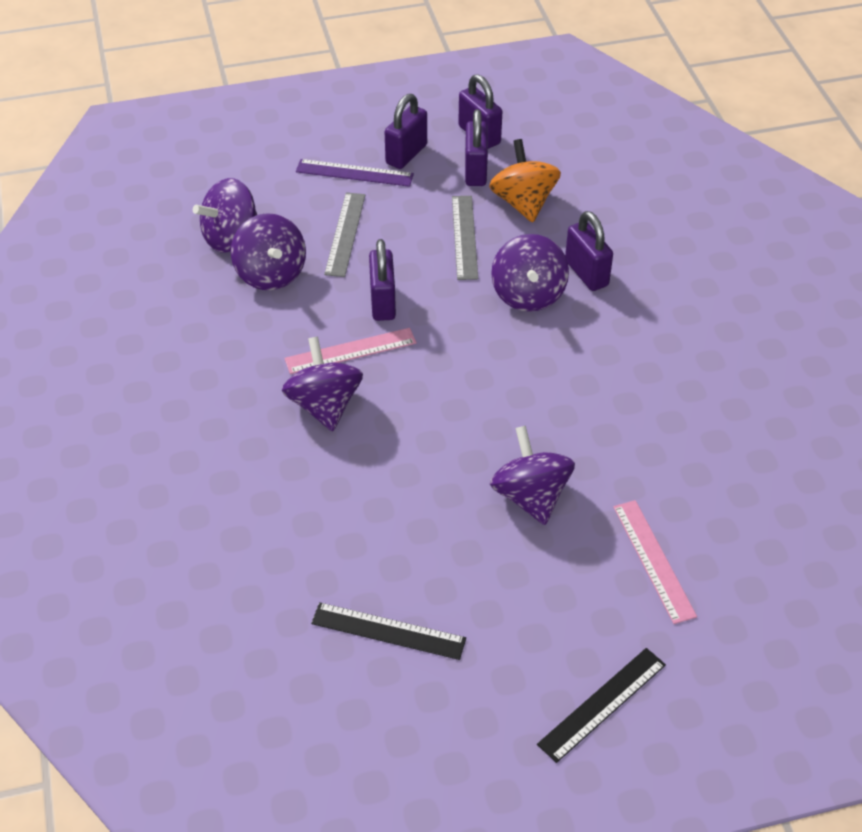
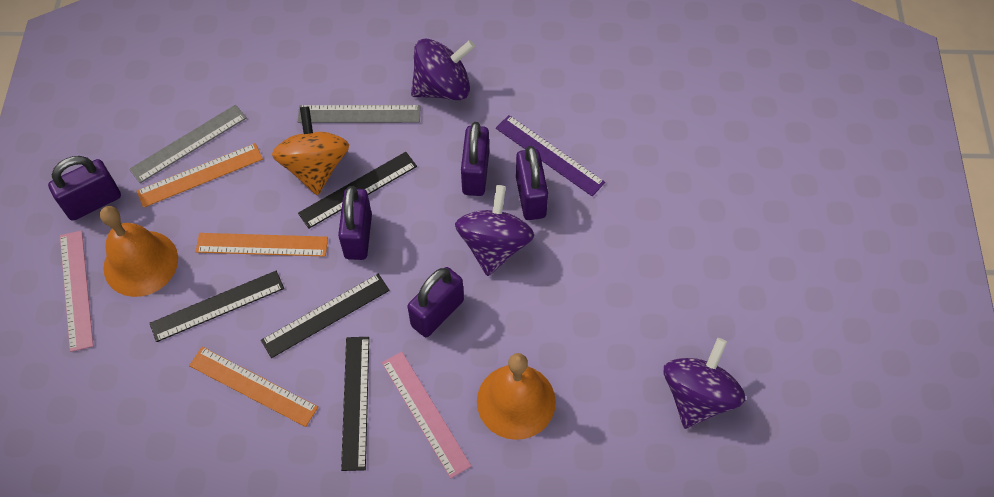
black ruler: [311,602,466,660] [537,648,666,763] = 2 -> [149,271,284,342] [261,274,390,358] [298,152,417,229] [341,337,369,471] = 4
orange bell: none = 0 -> [100,206,178,297] [477,353,556,440] = 2
orange ruler: none = 0 -> [137,143,263,208] [189,347,318,427] [196,233,328,257] = 3
purple spinning top: [193,178,257,253] [231,213,306,290] [282,337,363,431] [490,426,575,525] [491,234,569,312] = 5 -> [411,38,475,100] [455,185,534,276] [664,338,745,429] = 3

